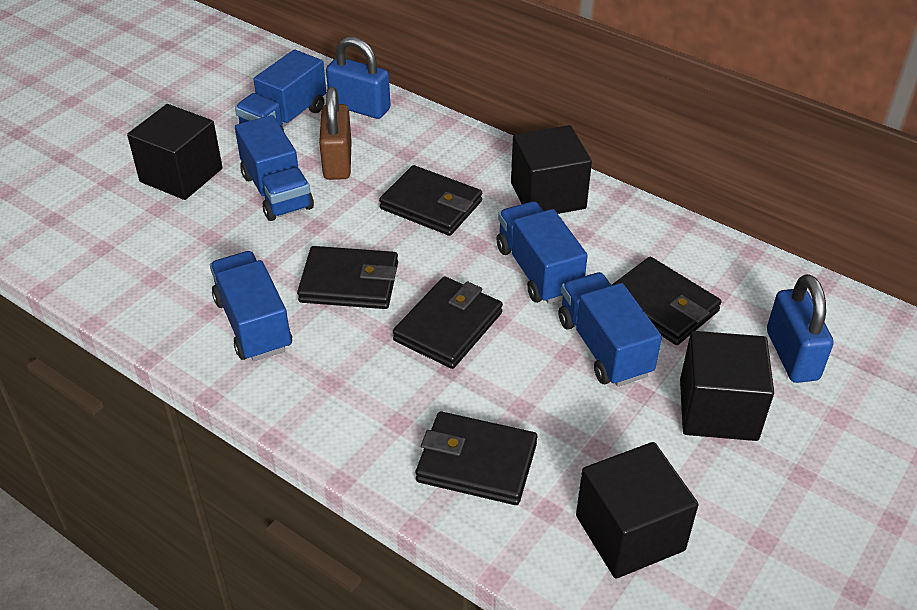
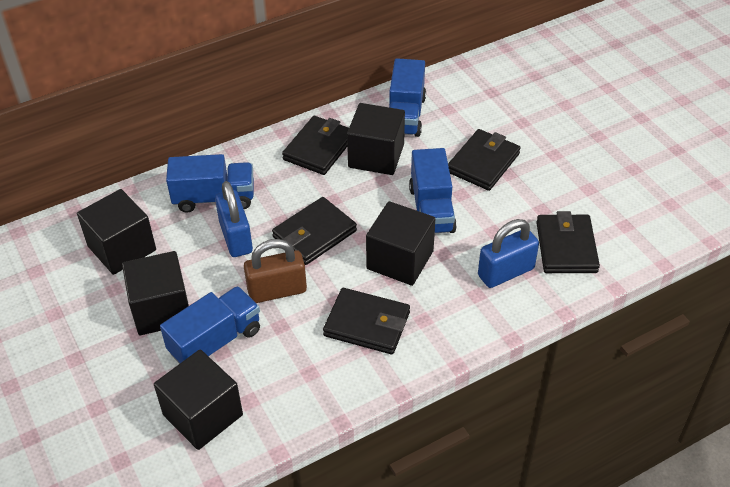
black cube: [127,104,222,200] [511,125,592,214] [576,442,698,579] [680,331,774,441] = 4 -> [77,189,156,275] [122,251,189,335] [154,349,243,450] [347,103,405,175] [366,201,435,286] = 5
blue truck: [210,251,292,361] [235,50,326,131] [235,115,314,221] [497,201,588,304] [558,272,662,386] = 5 -> [160,286,260,364] [166,154,254,213] [389,58,426,137] [409,148,457,233] = 4

